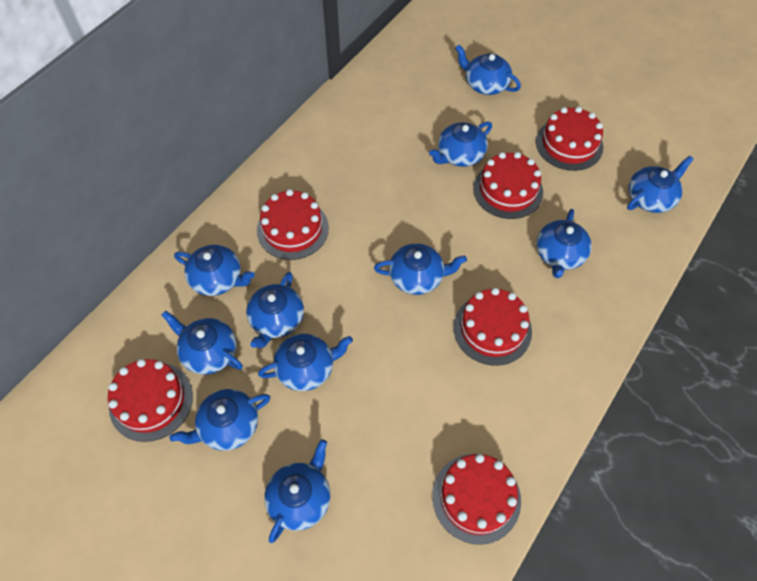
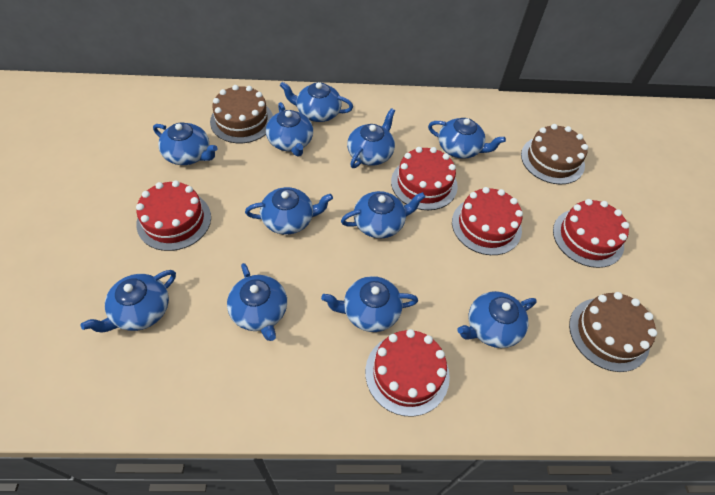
brown cake: none = 0 -> [210,85,273,143] [521,124,588,185] [569,292,657,372] = 3
red cake: [108,359,193,442] [257,189,329,260] [432,454,521,545] [453,288,532,366] [473,152,543,219] [536,107,603,171] = 6 -> [136,180,211,251] [365,329,450,416] [391,147,458,210] [452,187,523,255] [553,199,629,268] = 5

